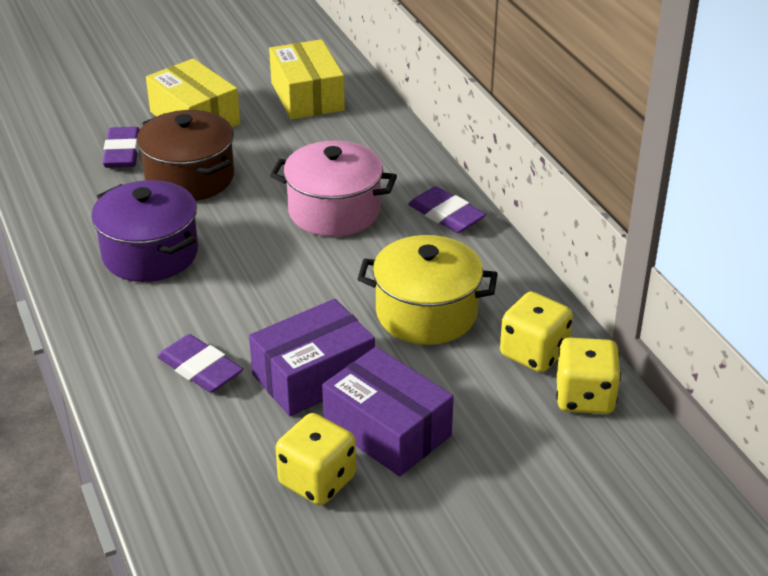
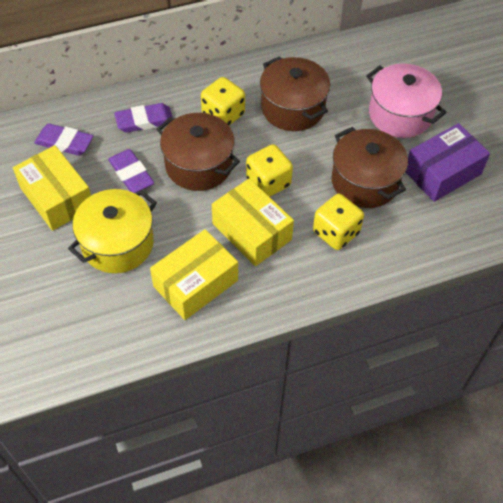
brown pot: [137,110,234,201] = 1 -> [157,113,240,191] [260,56,330,131] [332,127,408,208] = 3
purple box: [249,299,375,416] [322,347,454,476] = 2 -> [406,123,490,202] = 1
purple pot: [91,180,198,282] = 1 -> none = 0
yellow box: [146,58,240,127] [269,39,345,120] = 2 -> [13,145,91,231] [150,229,238,320] [212,179,294,266] = 3

